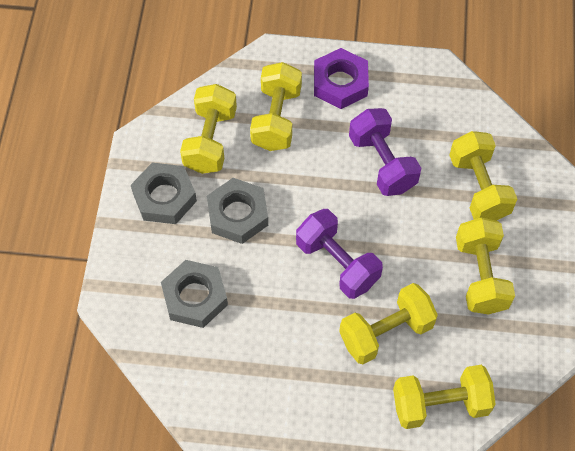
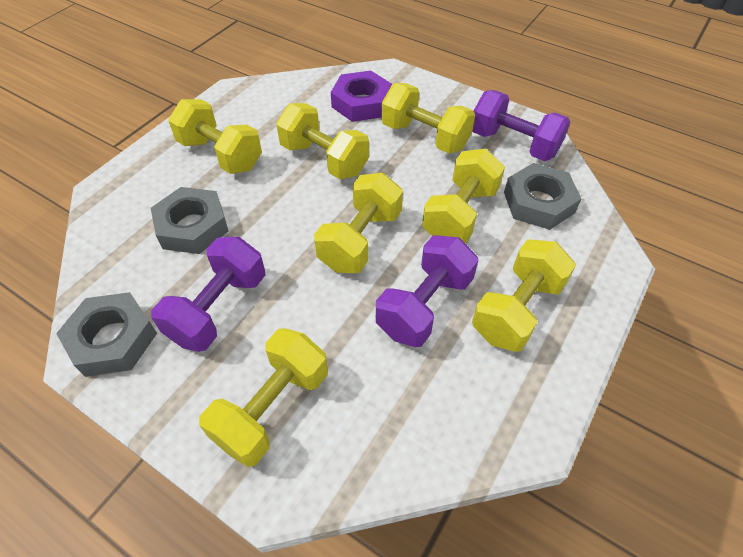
purple dumbbell: [296,209,383,299] [349,108,421,196] = 2 -> [151,237,265,352] [376,235,479,347] [472,90,570,161] = 3
yellow dumbbell: [180,84,237,174] [250,62,302,151] [339,283,438,364] [393,365,496,429] [449,131,517,221] [456,218,515,315] = 6 -> [168,99,262,174] [199,328,328,467] [276,103,369,179] [314,173,403,273] [382,83,475,154] [422,149,505,243] [472,239,576,352] = 7

